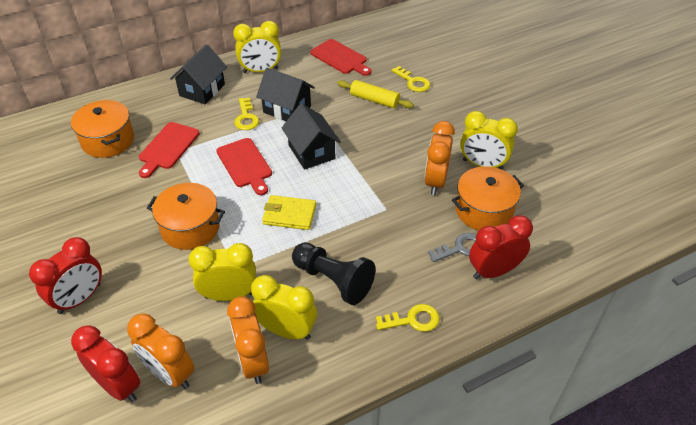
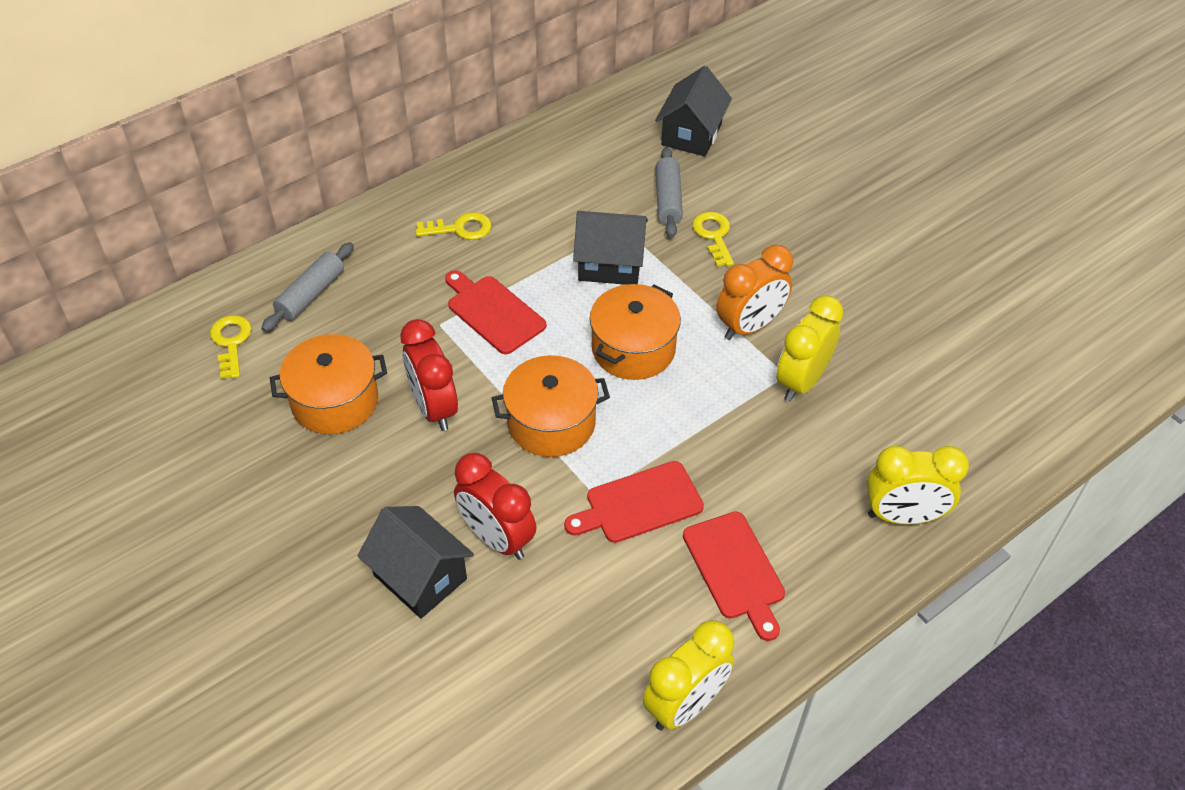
black pawn: [292,242,375,305] = 1 -> none = 0
grey key: [428,233,476,262] = 1 -> none = 0
grey rolling pin: none = 0 -> [261,242,354,332] [655,147,683,238] = 2
orange clock: [127,313,194,389] [227,296,269,384] [424,121,455,195] = 3 -> [716,245,793,340] = 1
red clock: [29,237,102,314] [71,325,140,402] [469,215,533,279] = 3 -> [400,319,458,431] [454,453,536,560] = 2
yellow clock: [188,243,256,301] [233,21,281,73] [251,275,317,340] [460,111,518,170] = 4 -> [643,620,734,731] [776,295,844,402] [867,446,969,525] = 3
yellow rolling pin: [337,80,414,108] = 1 -> none = 0
yellow wallet: [262,195,316,230] = 1 -> none = 0

